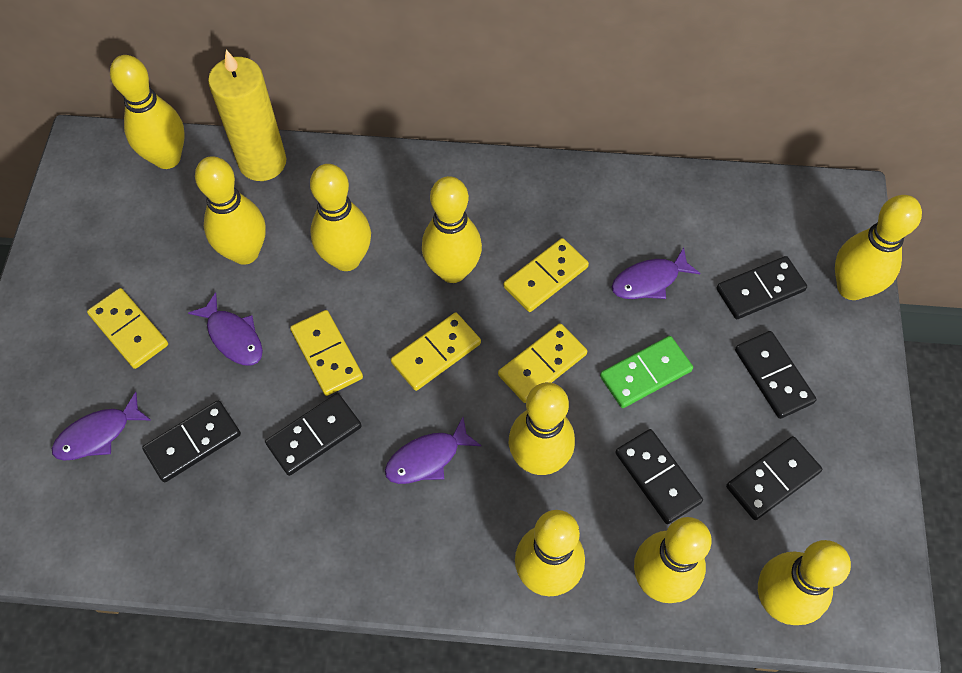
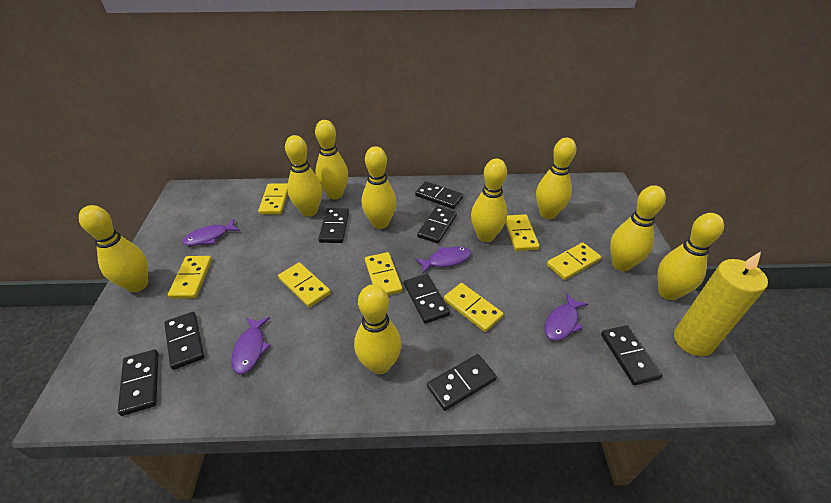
black domino: [142,400,241,482] [265,393,362,476] [615,429,703,524] [717,256,807,319] [726,436,822,520] [735,331,817,419] = 6 -> [118,349,158,416] [164,312,204,370] [318,208,349,243] [404,274,450,324] [415,181,463,209] [417,206,457,244] [427,354,497,411] [601,325,663,385] = 8
green domino: [600,336,693,408] = 1 -> none = 0
yellow domino: [87,288,168,369] [290,310,363,396] [391,313,481,391] [498,323,587,403] [504,238,589,312] = 5 -> [168,256,212,299] [258,183,288,215] [278,262,331,308] [365,252,403,295] [444,283,503,332] [505,214,540,251] [547,243,601,280] = 7

